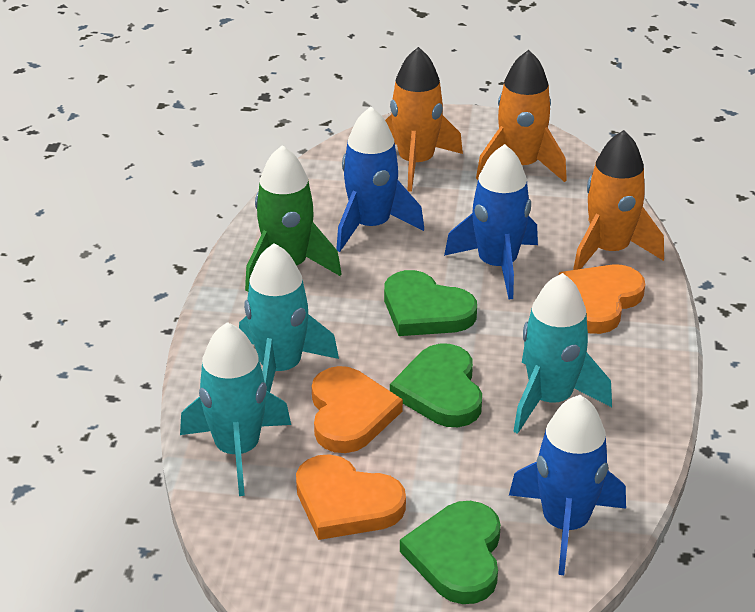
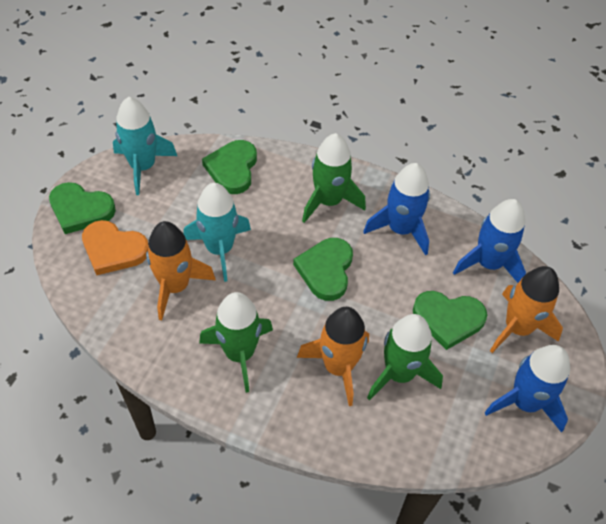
green heart: [384,270,477,336] [390,343,482,427] [400,501,501,604] = 3 -> [49,182,116,234] [202,140,257,194] [293,238,353,301] [413,291,487,350] = 4
green rocket: [245,145,342,292] = 1 -> [199,292,273,393] [302,133,366,223] [367,314,443,401] = 3
orange heart: [296,454,406,540] [312,366,403,453] [559,265,645,334] = 3 -> [82,220,148,275] = 1
turquoise rocket: [180,322,291,496] [239,243,339,392] [513,273,612,434] = 3 -> [113,97,177,195] [183,183,251,282] = 2

